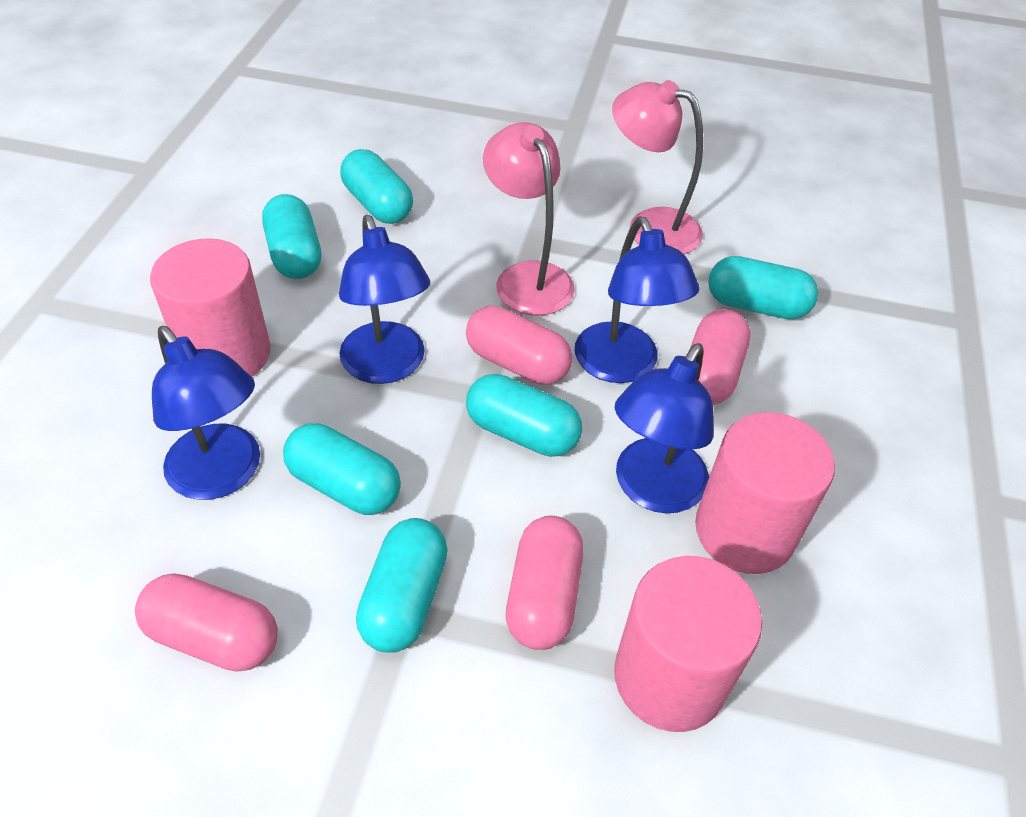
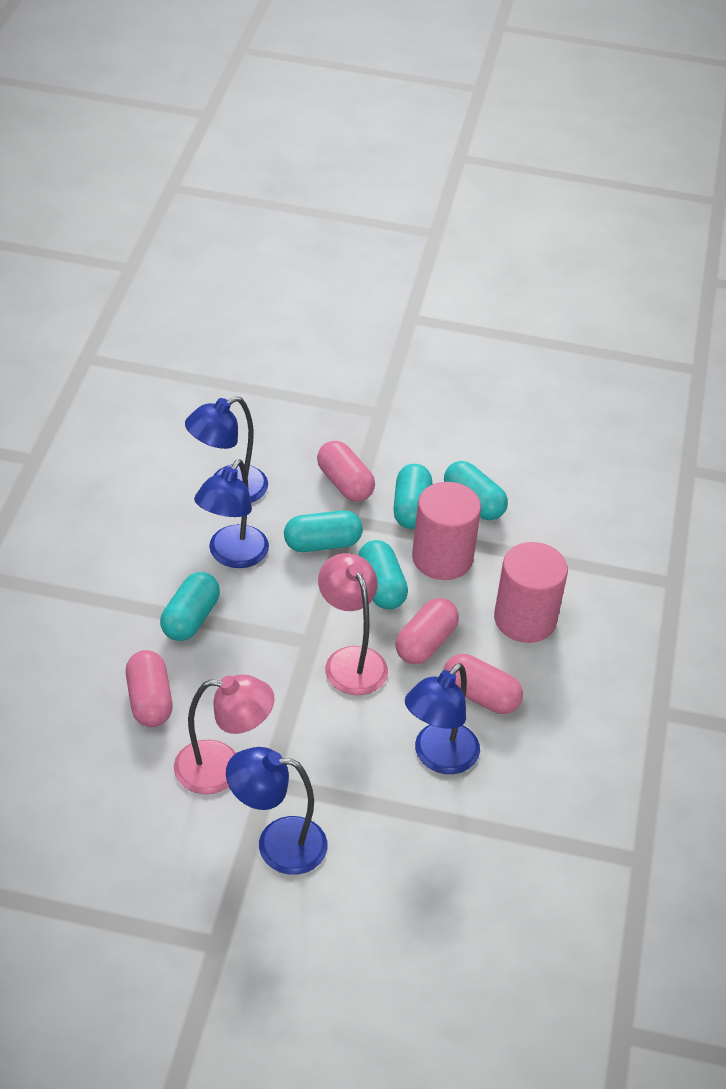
pink cylinder: [150,238,271,377] [614,556,762,732] [695,412,835,574] = 3 -> [412,482,481,580] [494,542,568,643] = 2
turquoise capsule: [262,194,321,279] [283,423,401,515] [340,149,413,224] [356,518,448,653] [466,374,582,457] [708,256,818,319] = 6 -> [160,572,220,641] [284,510,363,552] [358,540,408,609] [393,464,432,529] [444,461,508,520] = 5

